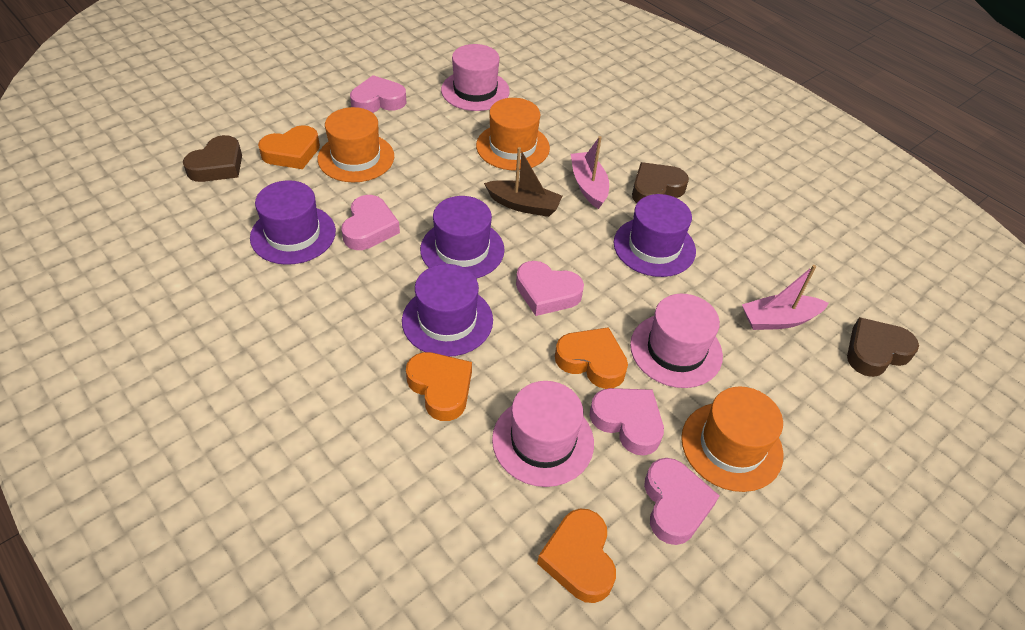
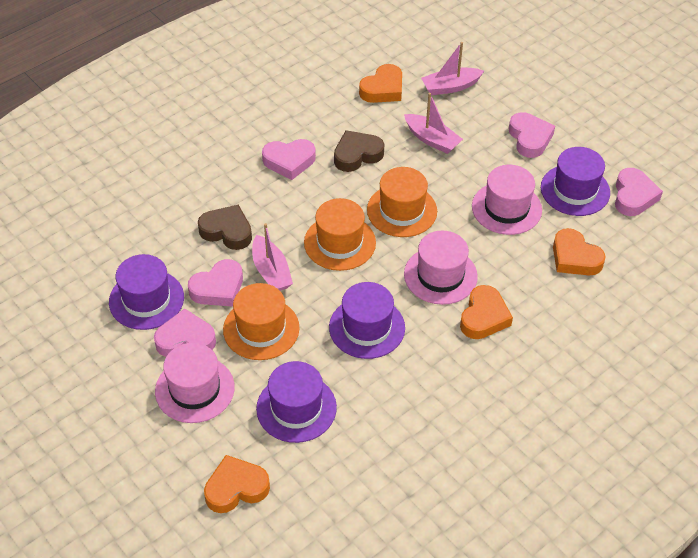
brown boat: [484,147,562,217] = 1 -> none = 0
brown heart: [183,135,242,182] [632,162,689,203] [847,317,919,377] = 3 -> [198,205,252,250] [334,130,384,172] = 2
pink boat: [571,136,609,209] [742,265,829,330] = 2 -> [252,223,293,291] [404,93,463,154] [421,42,484,95] = 3

